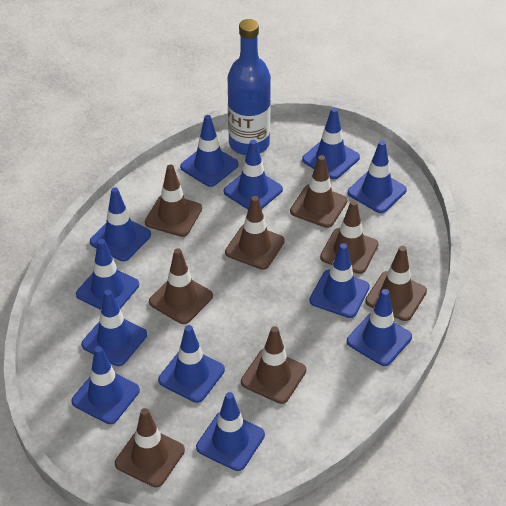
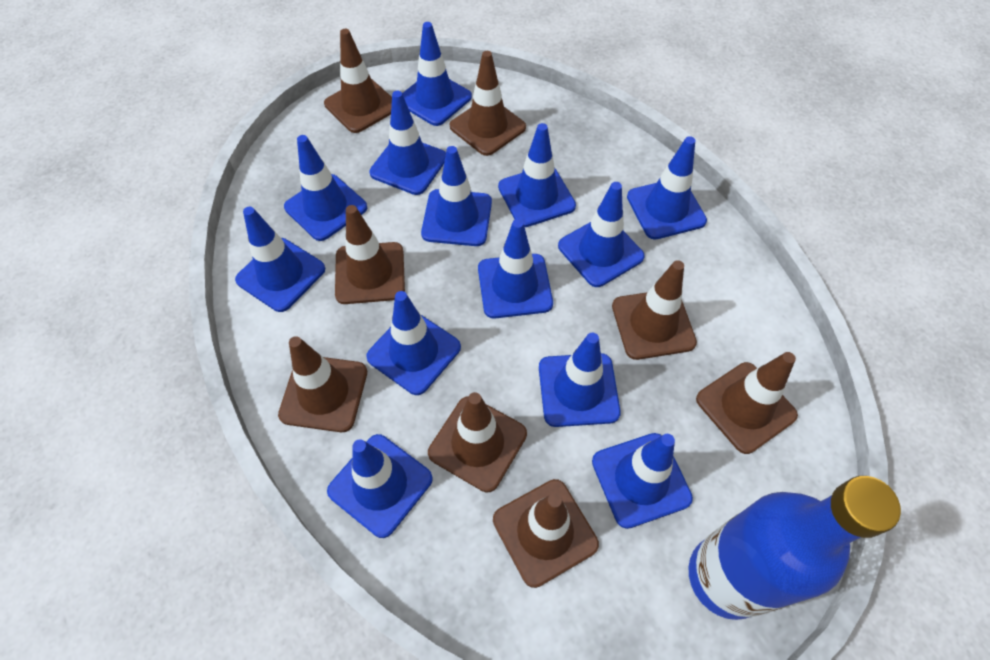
blue traffic cone: [71,346,140,424] [76,239,139,310] [81,289,147,366] [90,187,151,261] [158,325,225,403] [180,115,239,187] [196,392,265,471] [223,140,283,209] [302,108,360,179] [309,243,370,318] [347,289,412,366] [348,140,407,213] = 12 -> [235,207,325,312] [284,135,367,241] [327,434,433,538] [366,291,461,395] [369,91,446,195] [402,22,472,126] [421,146,492,246] [478,219,553,318] [498,123,576,227] [539,333,621,427] [558,182,645,287] [592,433,693,529] [627,136,707,240] = 13

